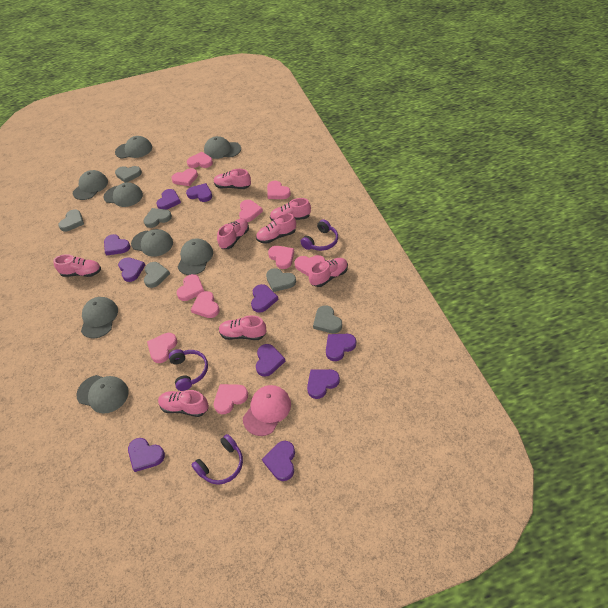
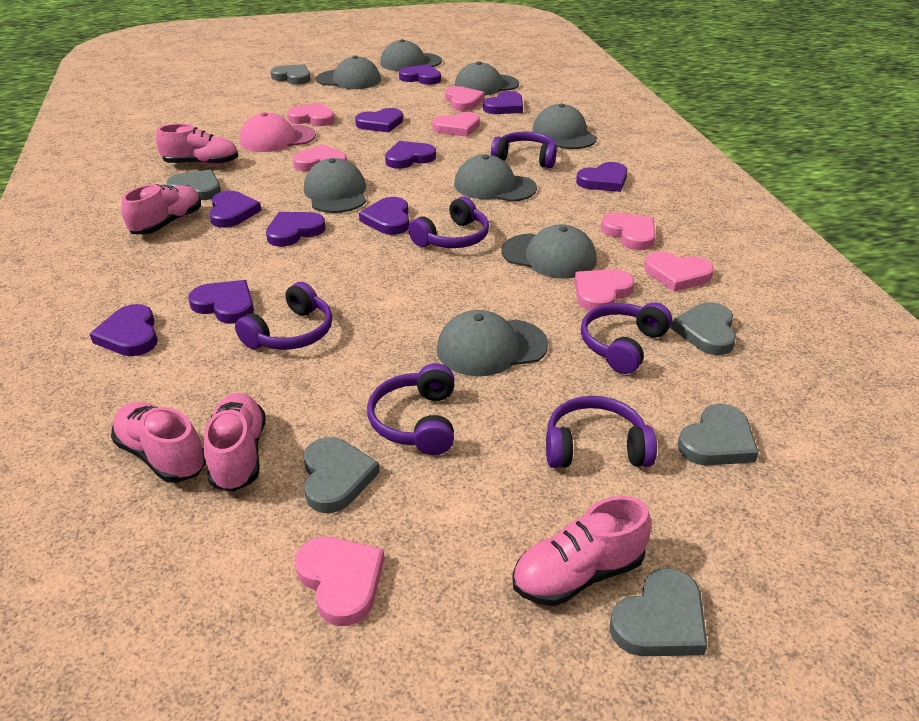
pink heart: [147,333,177,363] [171,168,198,186] [176,274,204,301] [187,152,213,168] [191,291,220,318] [214,384,248,414] [239,200,263,222] [267,181,291,199] [268,246,294,269] [294,255,325,276] = 10 -> [287,102,335,126] [293,144,347,171] [295,537,384,626] [432,112,480,137] [445,86,484,111] [575,269,634,311] [601,213,656,250] [644,251,714,292] = 8
pink shoe: [53,254,101,277] [158,390,209,417] [214,169,251,189] [217,219,249,249] [219,315,267,340] [256,213,296,244] [270,198,311,221] [309,258,348,287] = 8 -> [111,402,206,483] [121,184,201,234] [156,124,239,166] [204,393,266,492] [512,496,651,606] = 5
purple headphones: [169,349,208,391] [192,434,243,485] [301,219,338,251] = 3 -> [235,282,332,350] [367,363,454,455] [408,197,489,248] [491,132,557,168] [546,396,657,468] [581,302,672,374] = 6

